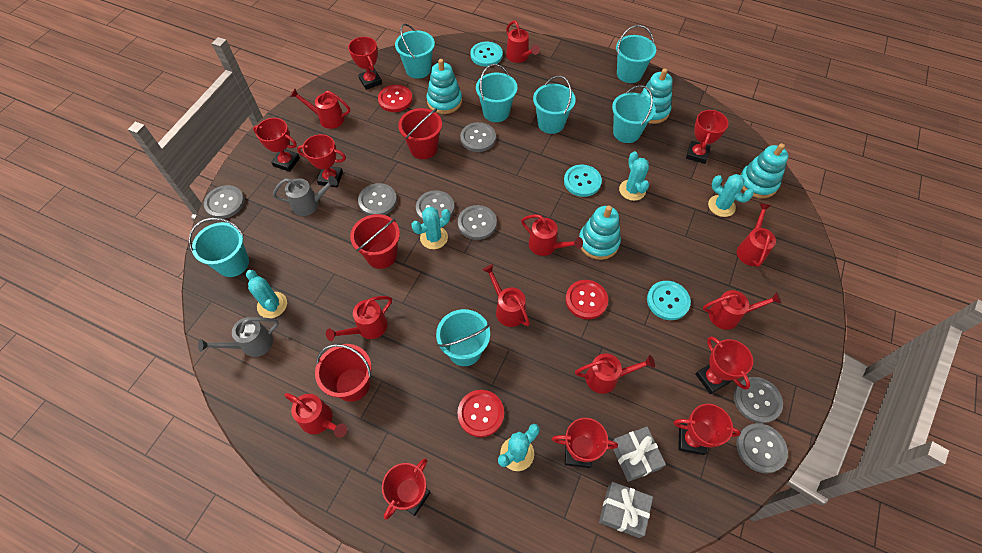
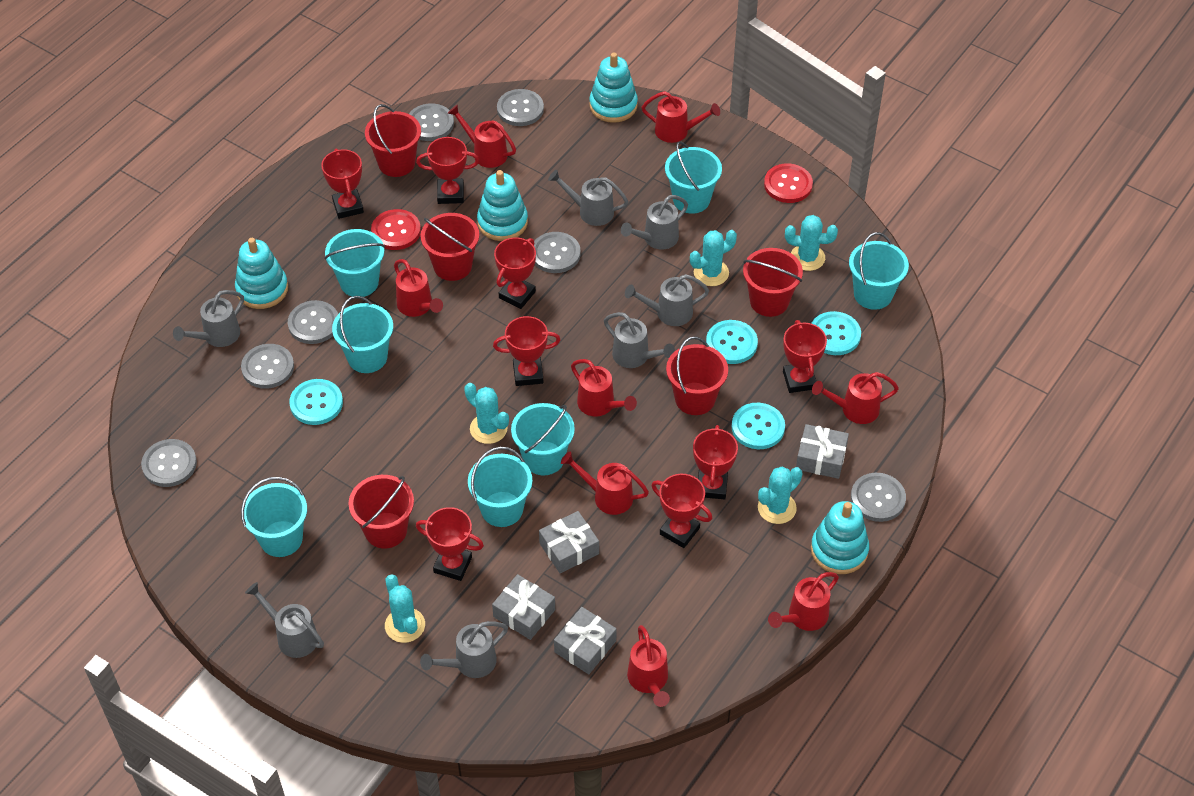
grey gift: [599,482,653,538] [613,427,666,482] = 2 -> [492,574,555,640] [539,511,599,574] [554,607,617,674] [796,424,849,479] = 4
grey watering can: [198,317,279,357] [273,176,338,216] = 2 -> [173,290,244,347] [245,582,324,658] [420,621,508,678] [548,170,628,226] [604,312,675,368] [621,195,688,250] [625,274,709,326] = 7
red bucket: [315,344,372,402] [350,214,400,269] [398,108,442,159] = 3 -> [348,475,414,548] [365,104,421,177] [421,213,479,281] [666,336,728,415] [743,248,803,317] = 5
red button: [378,85,413,112] [457,390,504,437] [566,280,608,319] = 3 -> [371,209,421,250] [764,164,813,203] = 2
red watering can: [284,393,347,438] [290,89,350,129] [326,296,392,341] [483,264,530,327] [506,21,540,63] [521,214,583,256] [575,353,655,394] [703,290,781,330] [737,203,776,267] = 9 -> [394,259,443,317] [448,105,516,168] [561,452,649,515] [571,359,637,416] [627,625,670,707] [641,91,720,143] [768,572,839,631] [812,372,899,424] = 8
turquoise button: [470,42,503,67] [564,165,602,197] [647,281,691,320] = 3 -> [289,379,343,425] [706,320,758,364] [732,403,785,449] [811,311,861,355] = 4

